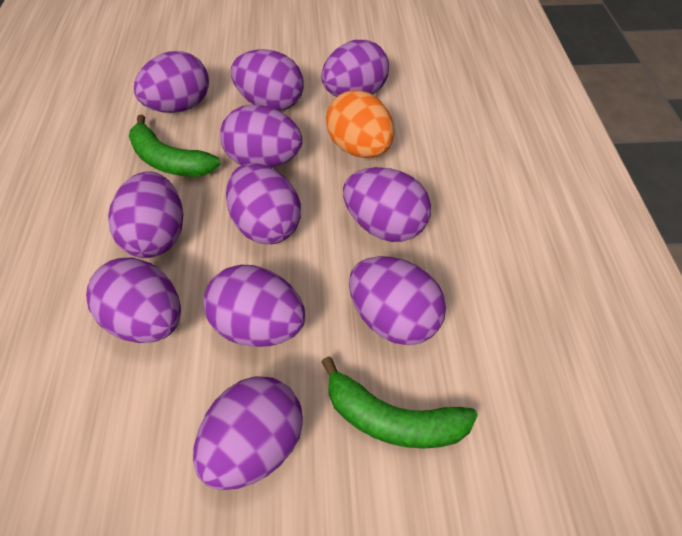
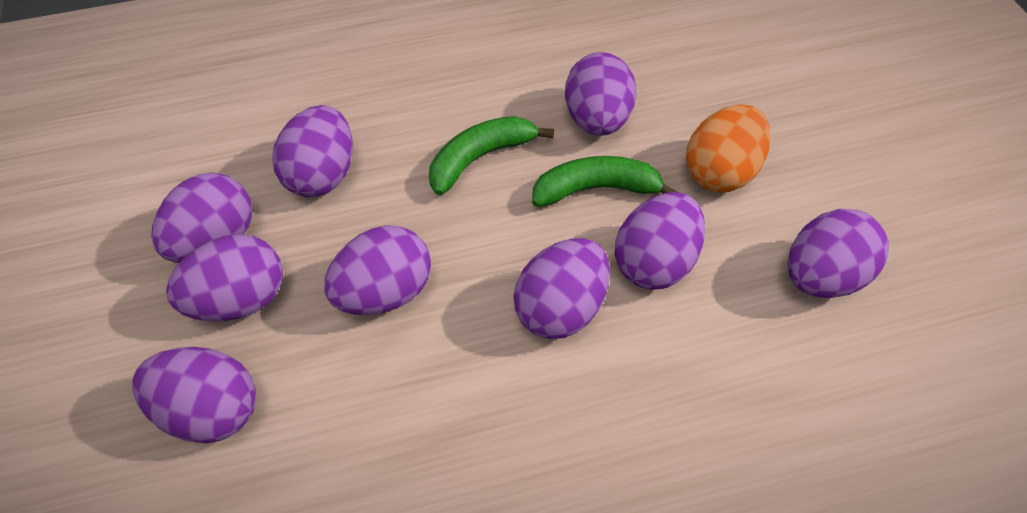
purple egg: [86,258,181,343] [108,171,183,258] [134,51,209,113] [193,376,303,490] [203,265,305,347] [220,104,302,168] [226,163,301,244] [231,49,304,111] [321,40,389,97] [343,167,431,242] [349,256,446,345] = 11 -> [132,347,256,443] [151,173,252,263] [166,234,283,322] [272,105,353,198] [324,225,431,315] [513,238,610,339] [565,52,637,136] [615,192,705,290] [788,209,889,298] = 9

